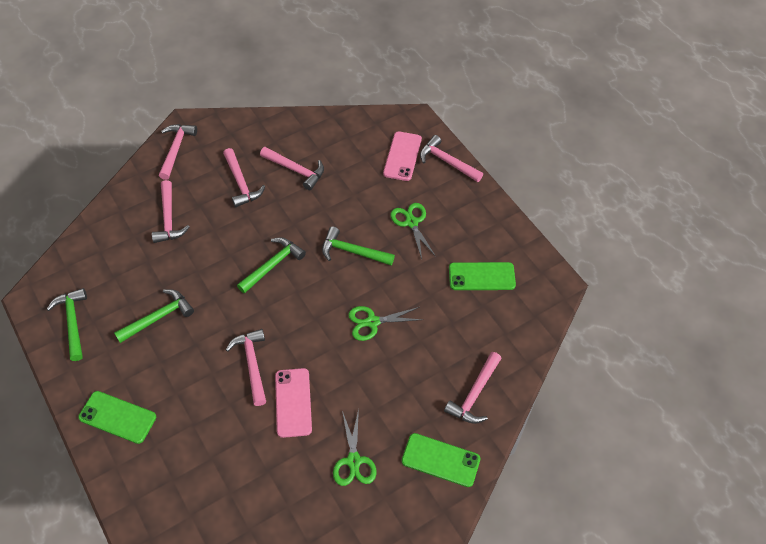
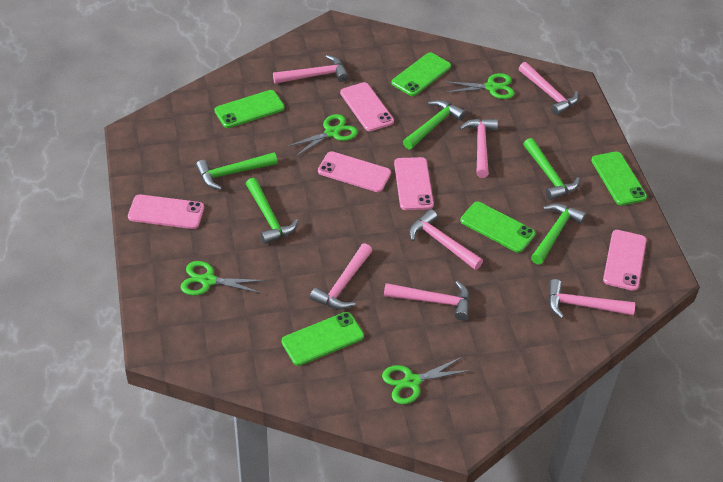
green hammer: [47,288,87,361] [114,290,194,343] [237,237,306,294] [322,227,395,265] = 4 -> [196,152,278,190] [246,178,299,244] [403,100,466,149] [524,138,580,200] [531,203,586,265] = 5
green phone: [78,391,156,444] [402,433,480,487] [449,262,516,290] = 3 -> [214,90,285,128] [282,312,364,366] [391,52,451,96] [460,202,535,253] [591,152,647,205] = 5
green scissors: [333,409,377,486] [348,306,423,341] [391,203,436,259] = 3 -> [181,261,265,295] [286,114,358,157] [382,357,470,404] [444,73,515,99] = 4
pink phone: [275,368,312,438] [383,131,422,181] = 2 -> [128,194,204,229] [318,151,391,192] [340,82,394,131] [394,157,434,210] [603,230,647,291] = 5

